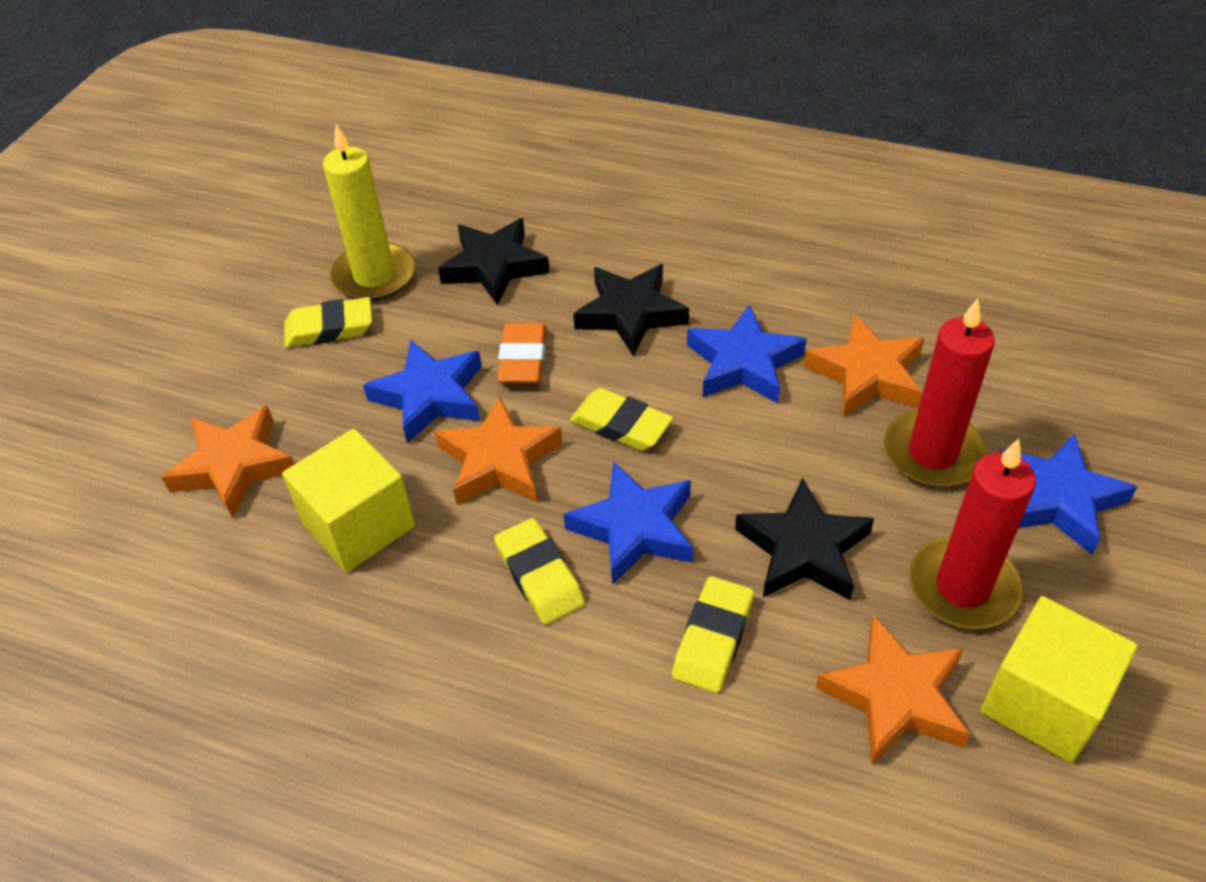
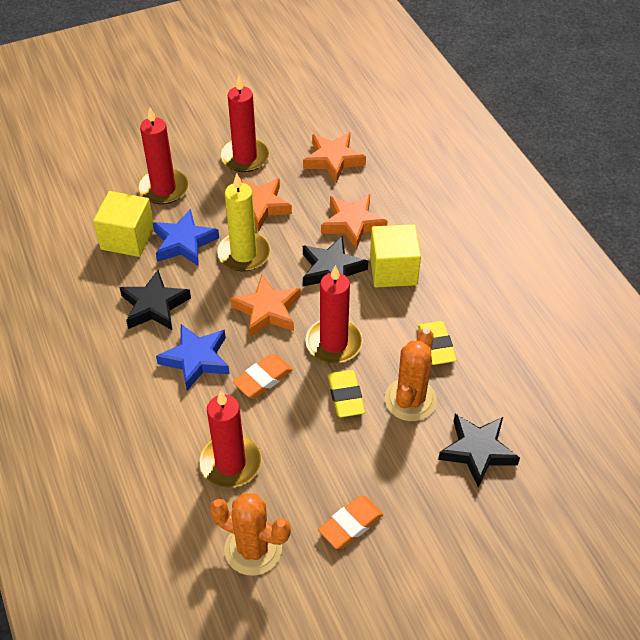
blue star: [363,339,482,443] [564,461,693,585] [687,304,806,404] [999,433,1137,555] = 4 -> [153,209,219,266] [156,324,230,391] = 2
orange cactus: none = 0 -> [210,493,291,576] [385,328,437,421] = 2
orange eraser: [497,323,546,383] = 1 -> [233,354,293,398] [318,496,384,549] = 2
red candle: [883,298,995,487] [909,439,1036,629] = 2 -> [138,108,188,205] [199,391,262,488] [220,75,269,172] [305,265,363,363] = 4
yellow eraser: [284,297,372,347] [494,518,585,625] [570,388,673,451] [672,576,754,693] = 4 -> [328,370,365,417] [418,321,457,365] = 2

